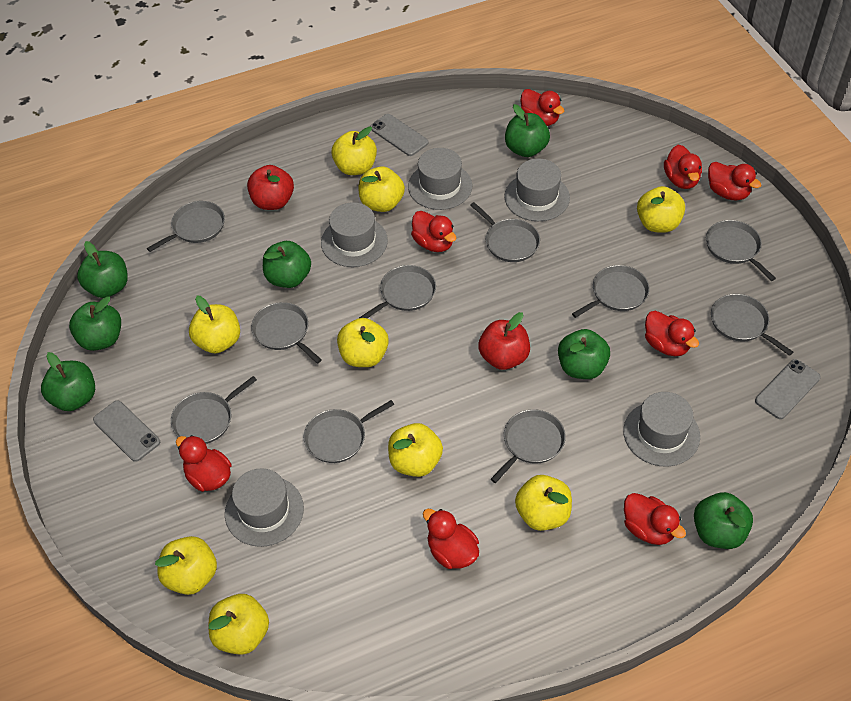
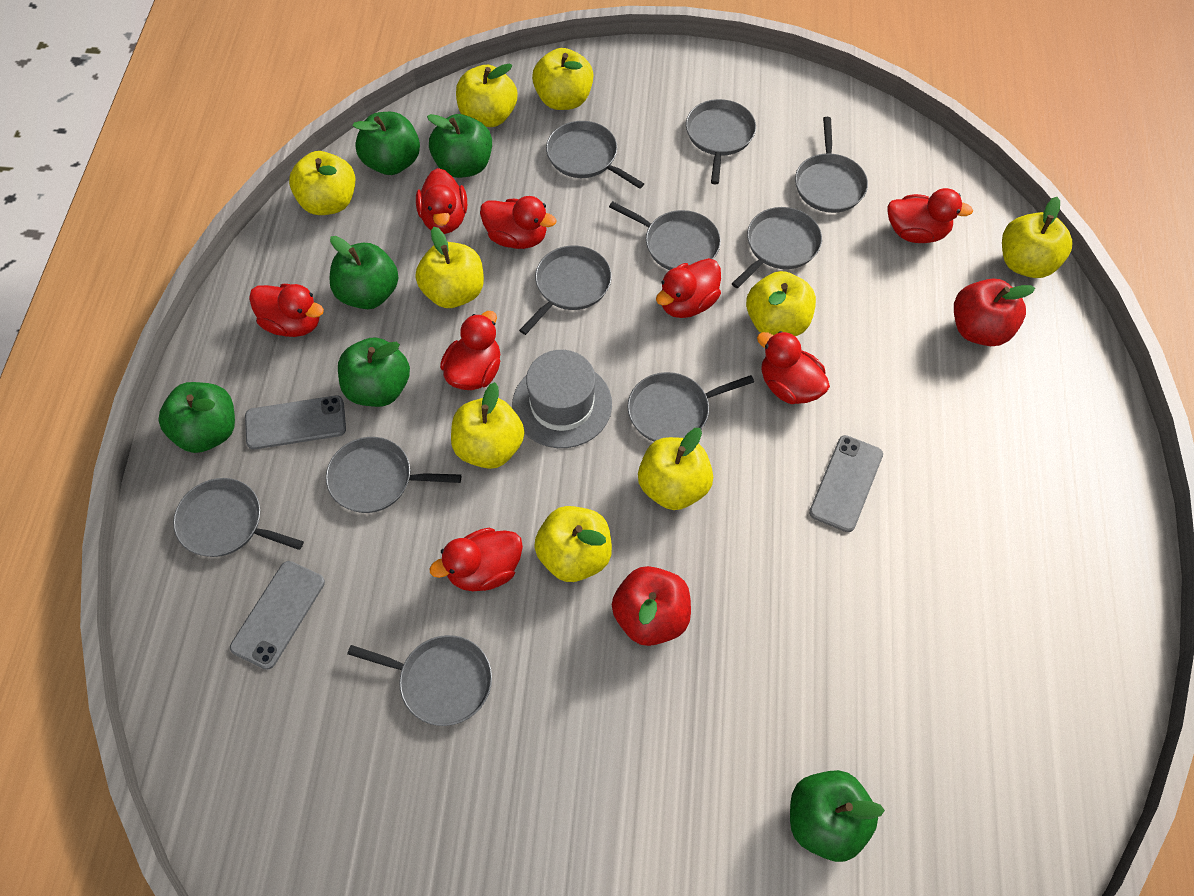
green apple: [41,352,95,411] [69,296,121,351] [77,241,128,298] [263,241,311,288] [505,104,550,157] [558,329,610,379] [694,492,753,549] = 7 -> [158,382,235,453] [329,236,399,309] [338,337,410,407] [352,112,420,175] [427,114,492,178] [790,770,885,862] = 6
grey hat: [225,468,304,547] [321,202,388,267] [408,148,472,210] [504,158,570,221] [623,392,700,467] = 5 -> [512,350,612,448] = 1

